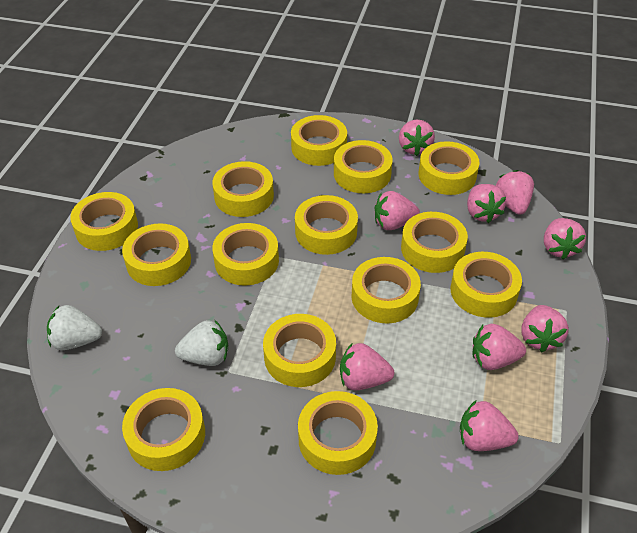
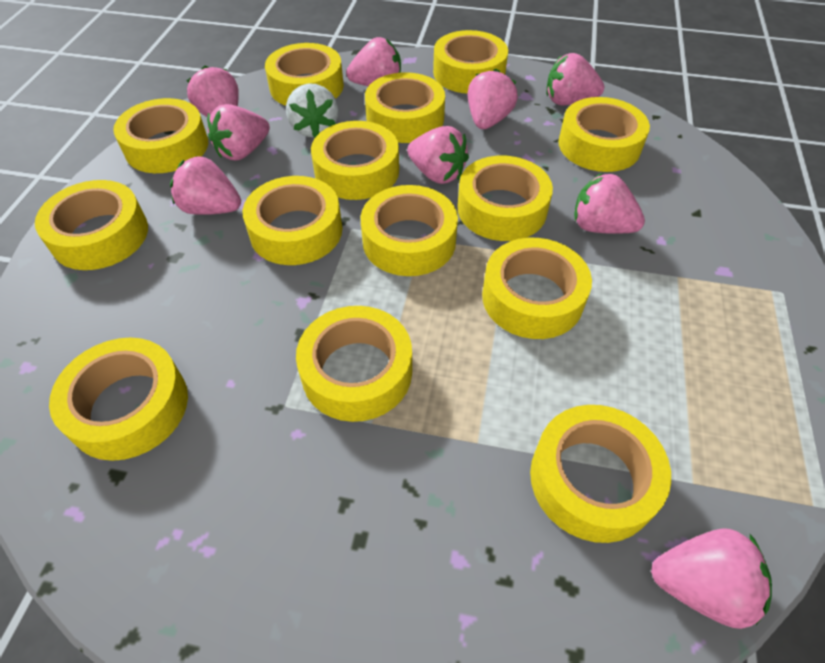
white strawberry: [47,305,102,350] [175,320,228,366] = 2 -> [286,83,338,137] = 1

